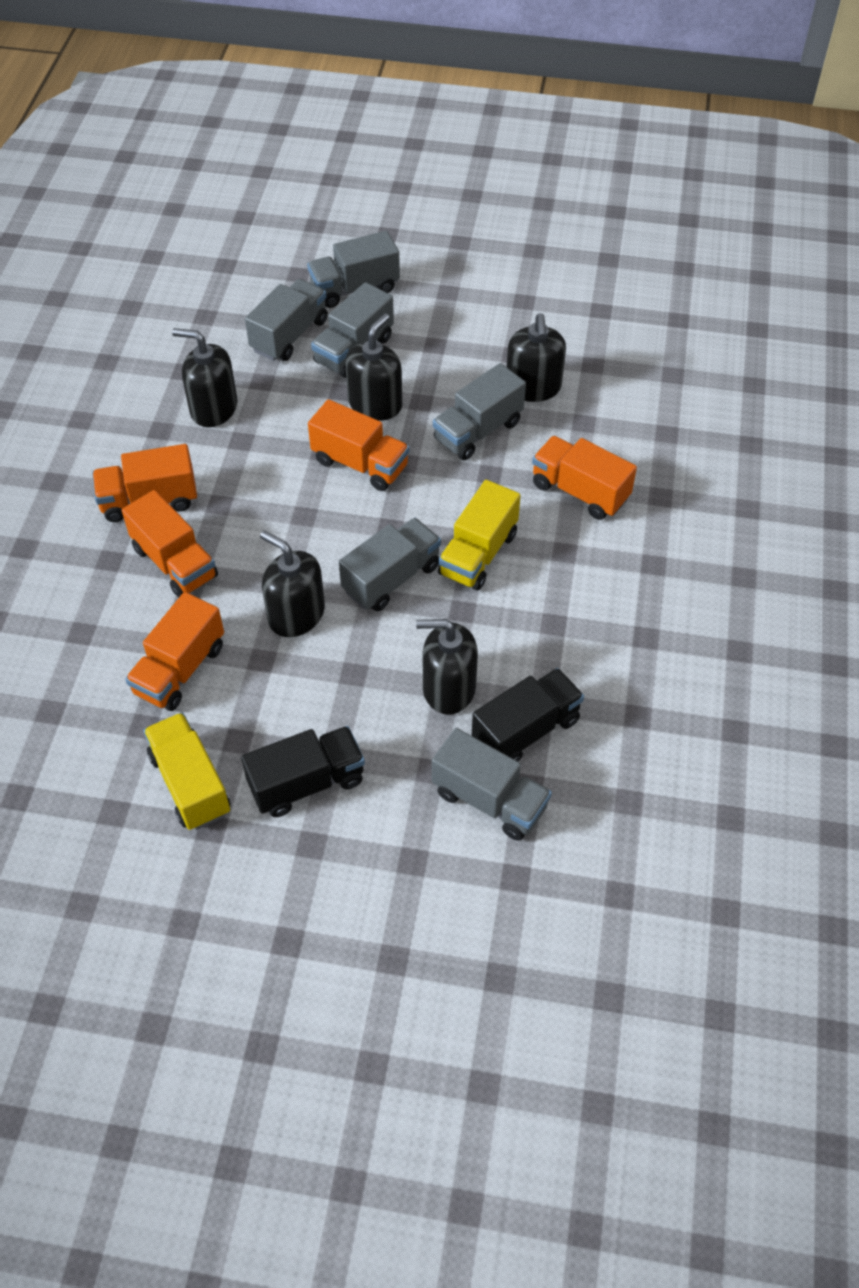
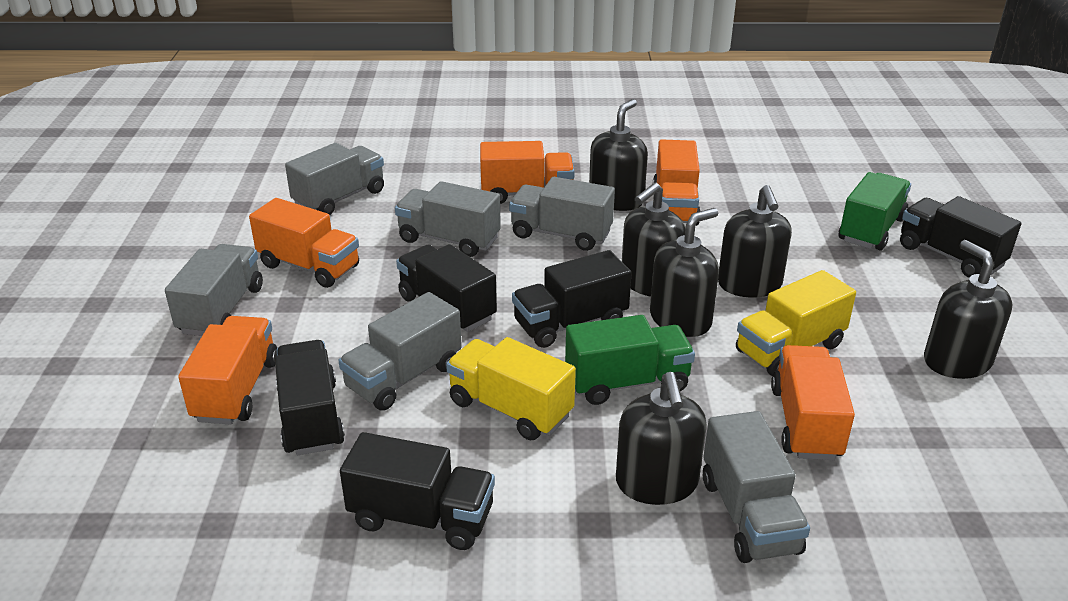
black soap dispenser: [172,328,237,427] [260,531,325,637] [345,313,402,421] [416,619,478,715] [507,313,566,402] = 5 -> [589,99,648,211] [616,372,707,505] [622,182,686,296] [650,208,719,337] [718,185,792,298] [924,240,1012,379] = 6
black truck: [241,726,365,817] [472,668,584,762] = 2 -> [275,340,345,455] [340,432,495,550] [396,244,497,332] [512,250,632,348] [900,196,1021,278] = 5
green truck: none = 0 -> [565,315,695,405] [839,172,911,250] = 2

